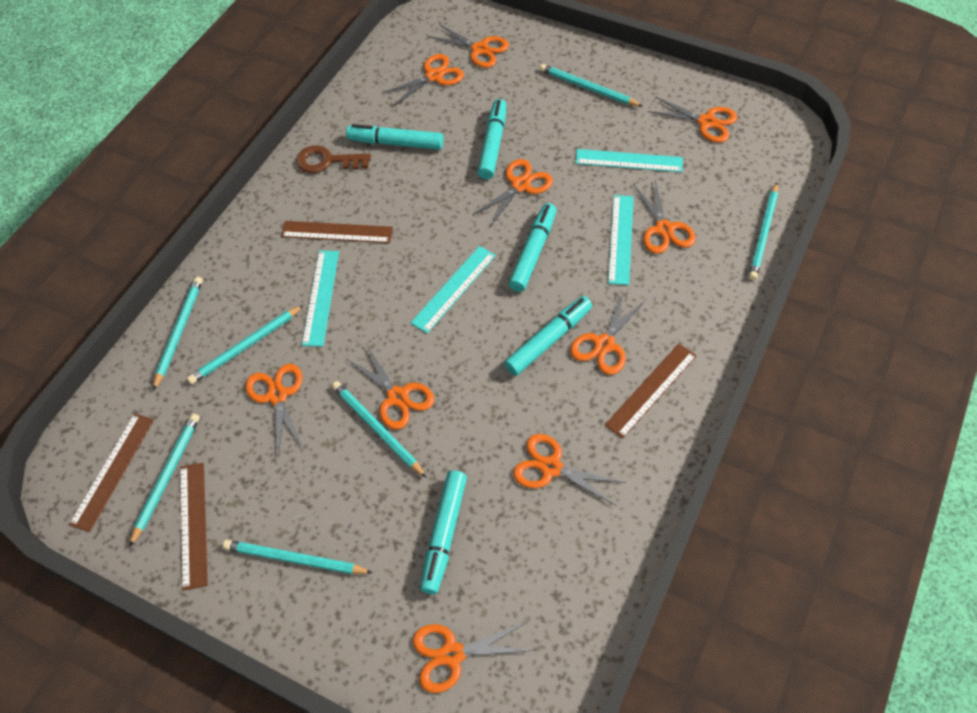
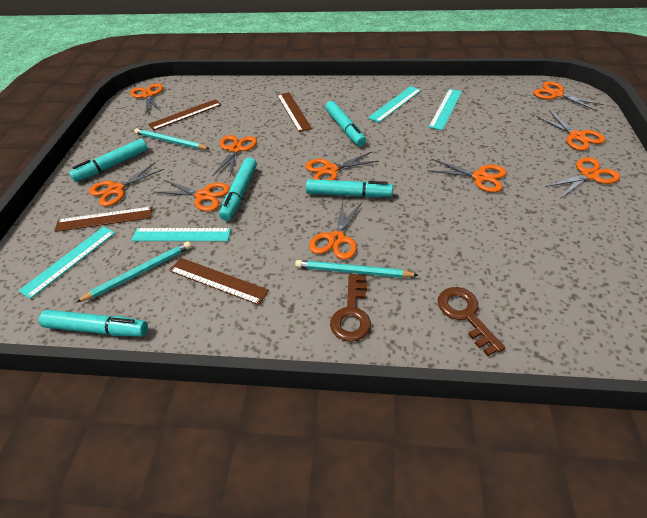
brown key: [296,145,371,173] = 1 -> [330,274,371,342] [438,287,505,356] = 2
turquoise pencil: [129,414,200,547] [153,276,203,391] [187,305,304,384] [223,540,373,574] [332,381,427,478] [540,64,643,107] [749,183,778,280] = 7 -> [76,241,191,303] [134,128,210,150] [295,260,418,278] = 3

